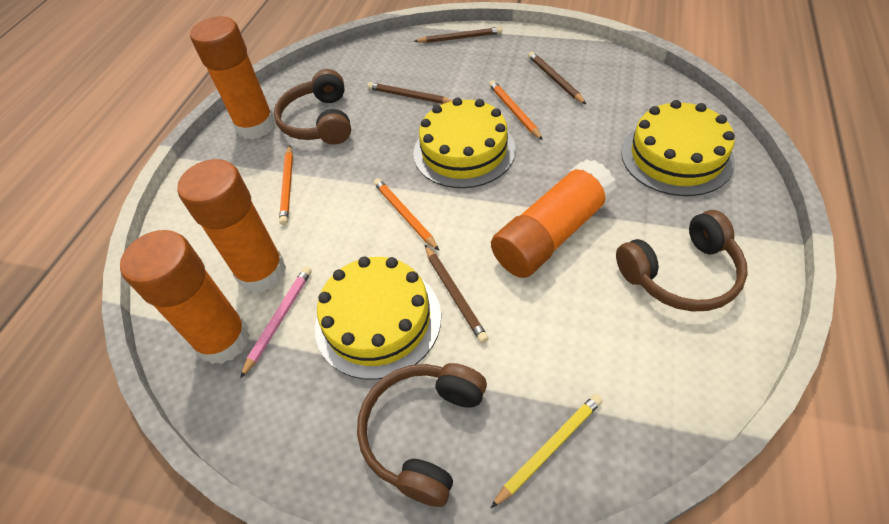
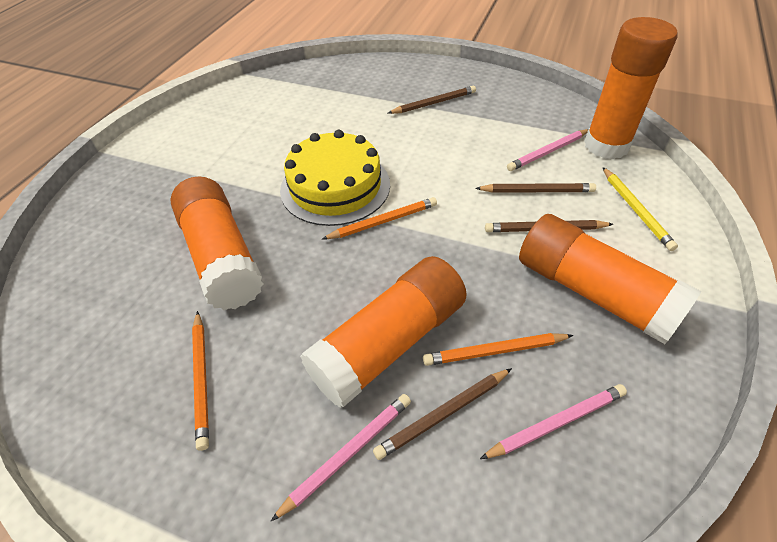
brown headphones: [274,69,351,145] [357,363,487,507] [616,210,748,311] = 3 -> none = 0
pink pencil: [240,267,312,379] = 1 -> [271,394,411,521] [480,384,627,459] [507,129,588,171] = 3
yellow cake: [315,257,441,380] [414,98,516,188] [621,100,735,196] = 3 -> [280,130,390,226] = 1

